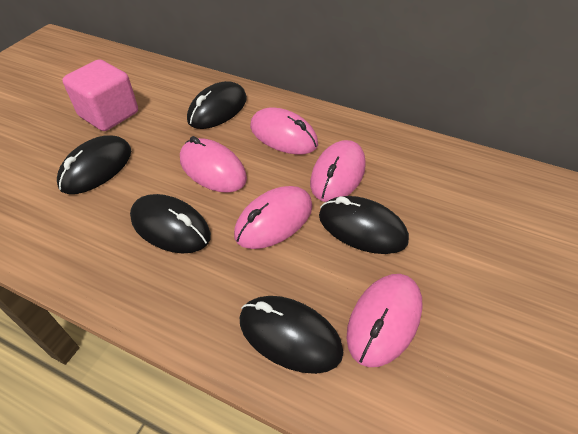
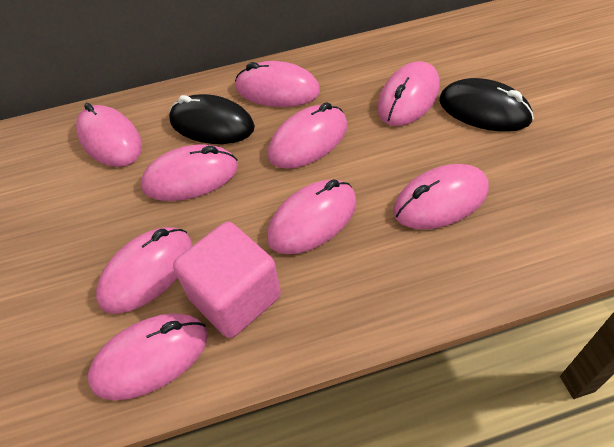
black mouse: [57,135,131,194] [130,194,211,253] [187,81,247,129] [240,296,343,374] [319,196,409,254] = 5 -> [169,94,255,144] [439,78,534,132] = 2
pink mouse: [180,136,247,193] [234,186,312,249] [250,107,318,154] [310,140,366,202] [347,274,423,367] = 5 -> [76,103,142,167] [88,314,208,400] [96,227,192,314] [141,144,238,201] [235,61,320,107] [267,179,357,254] [268,102,348,169] [377,61,440,126] [393,164,489,229] = 9

